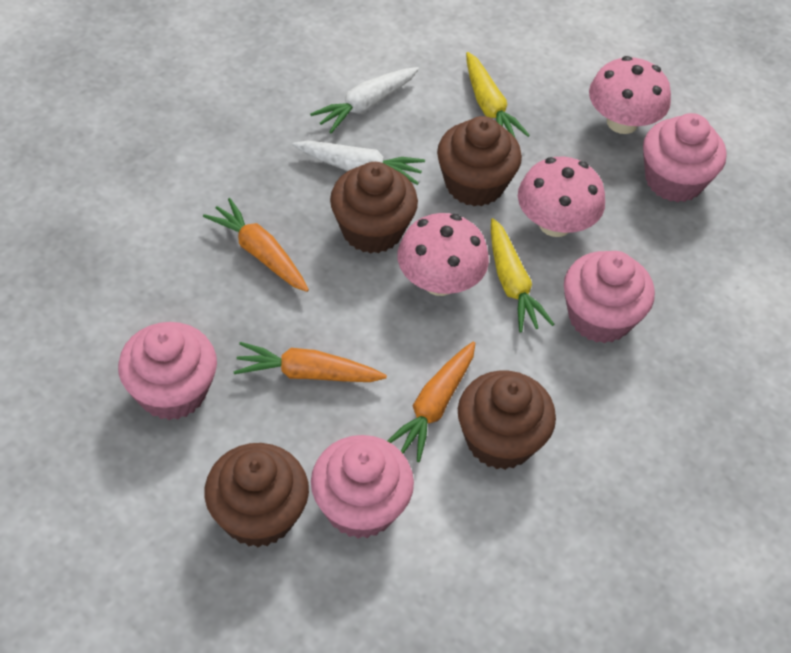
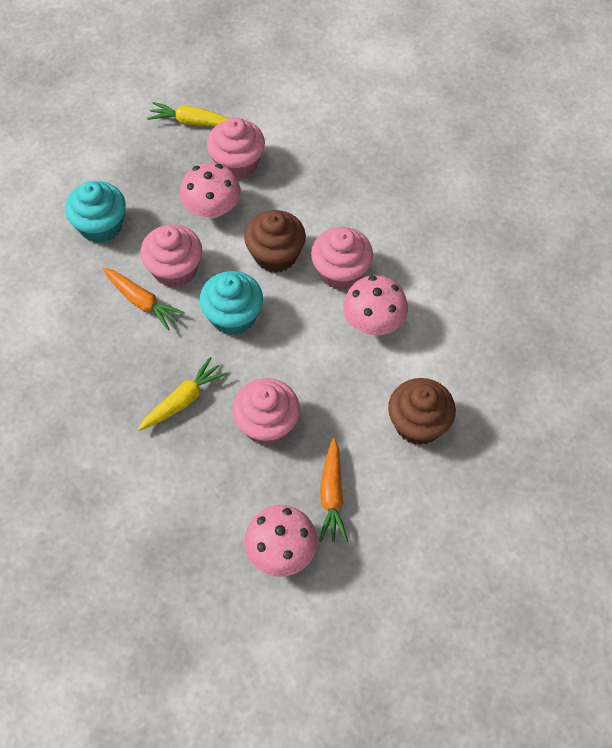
brown cupcake: [204,443,309,547] [330,162,418,254] [437,116,522,206] [458,371,556,470] = 4 -> [244,210,306,273] [388,378,456,445] = 2
orange carrot: [203,198,309,292] [233,342,387,382] [388,342,475,462] = 3 -> [103,268,185,330] [319,438,348,542] = 2
turquoise cupcake: none = 0 -> [65,181,126,243] [199,271,263,335] = 2
white carrot: [292,141,425,185] [310,67,419,133] = 2 -> none = 0

